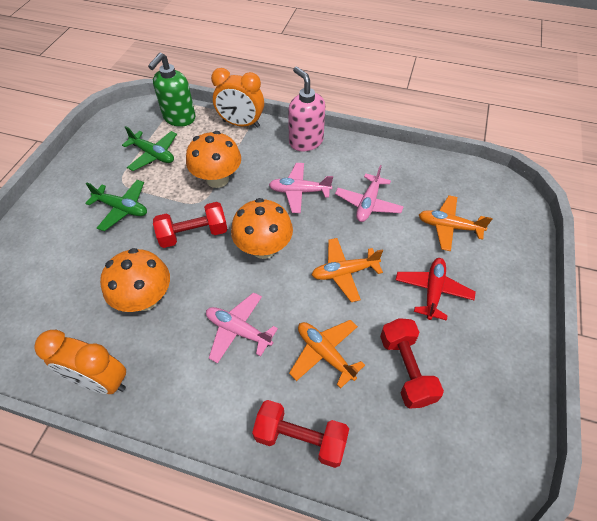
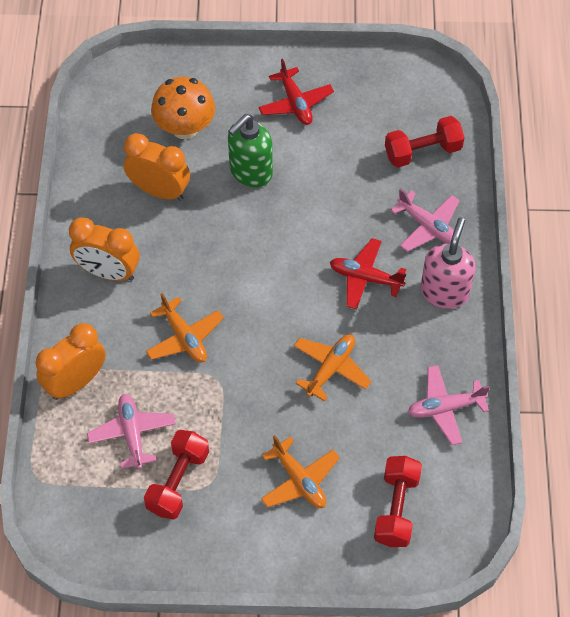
green plane: [85,180,147,231] [122,126,177,171] = 2 -> none = 0
orange clock: [34,330,126,394] [211,68,264,128] = 2 -> [36,323,106,400] [69,217,140,281] [124,133,190,201] = 3
orange mushroom: [100,248,170,312] [186,131,241,188] [231,198,293,259] = 3 -> [151,77,215,139] = 1
red plane: [396,258,476,321] = 1 -> [259,59,334,125] [330,238,406,309] = 2

